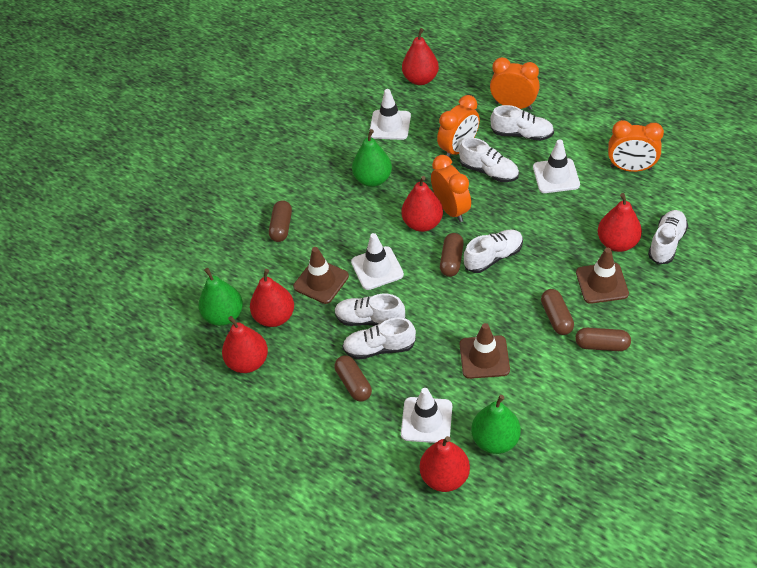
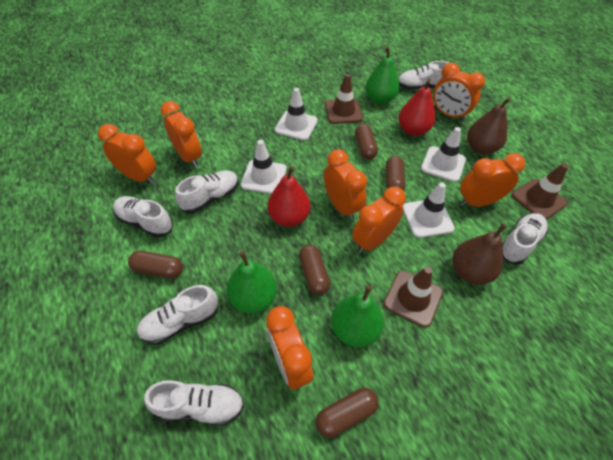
brown pear: none = 0 -> [453,223,507,285] [467,97,511,154] = 2
orange clock: [431,155,471,222] [437,95,480,158] [490,57,540,110] [608,120,664,172] = 4 -> [98,124,156,184] [161,101,202,167] [266,306,313,389] [324,149,367,220] [352,187,406,253] [433,62,485,121] [460,153,525,207] = 7
red pear: [222,316,268,373] [250,269,294,327] [401,176,443,232] [402,28,439,85] [420,436,470,492] [598,193,642,252] = 6 -> [268,166,311,227] [399,79,435,136] = 2

